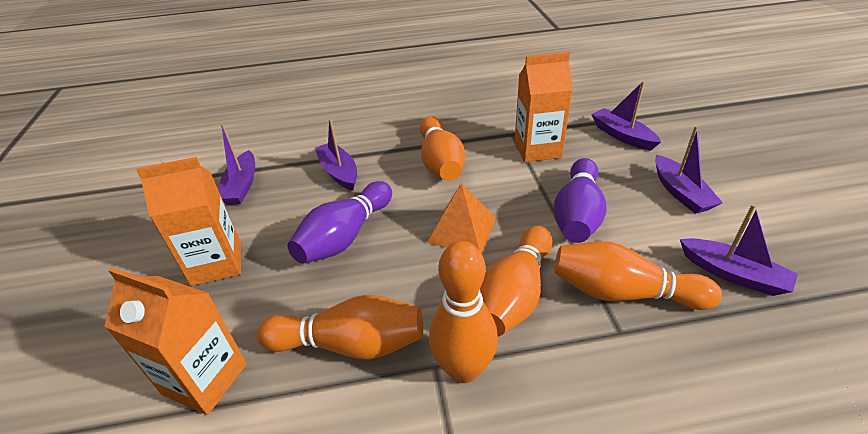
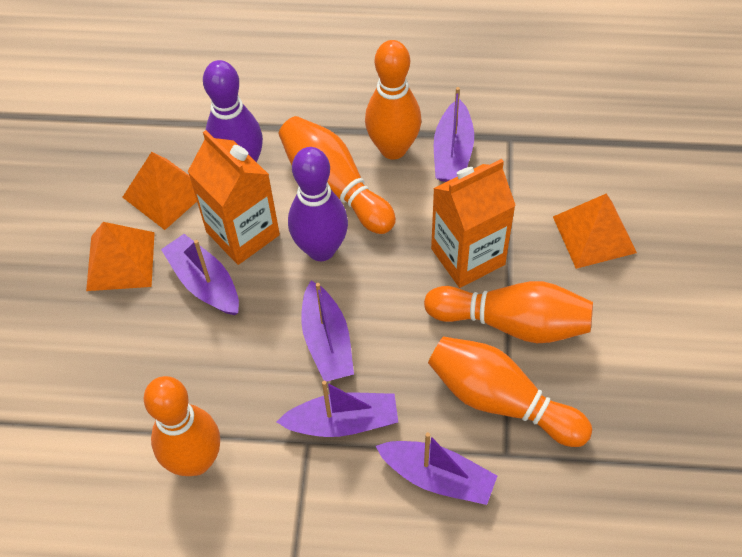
orange carton: [104,268,247,415] [136,157,241,286] [515,52,573,162] = 3 -> [188,130,280,265] [431,159,516,288] = 2
orange pyramid: [427,183,496,254] = 1 -> [86,222,155,291] [122,152,197,230] [553,193,637,269] = 3

